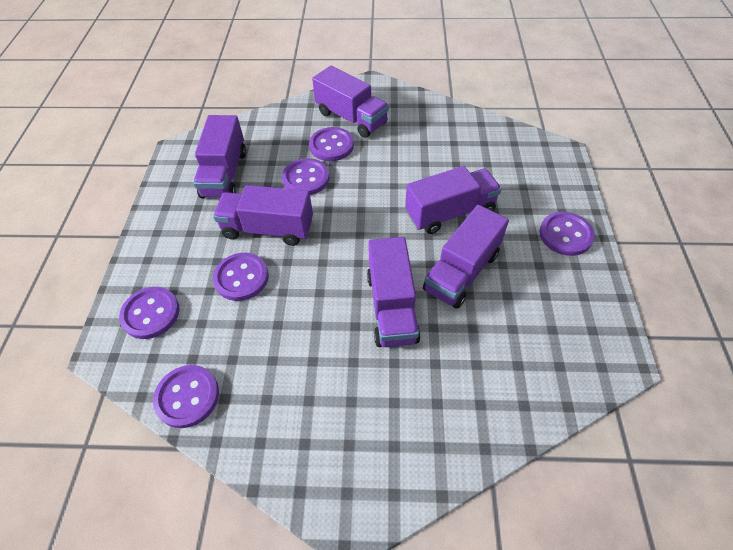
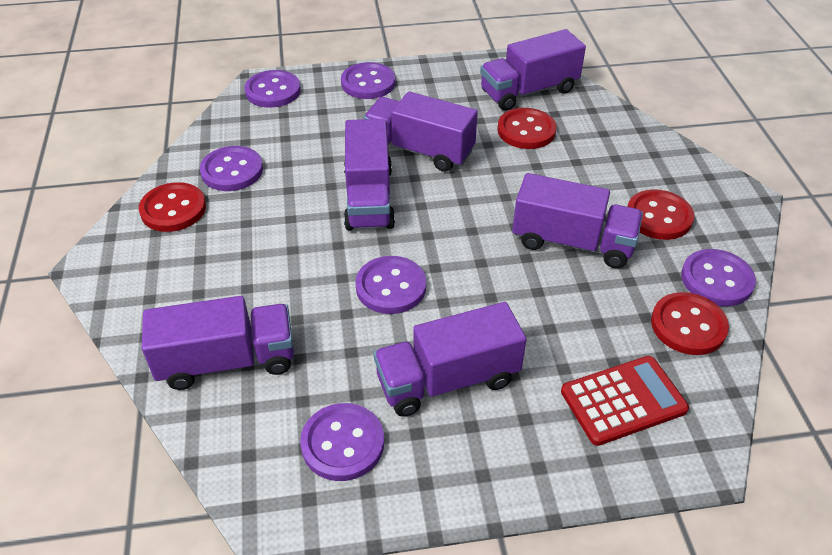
red button: none = 0 -> [139,182,206,232] [497,108,556,149] [627,189,694,240] [651,292,729,355] = 4
red calculator: none = 0 -> [561,356,689,446] = 1

